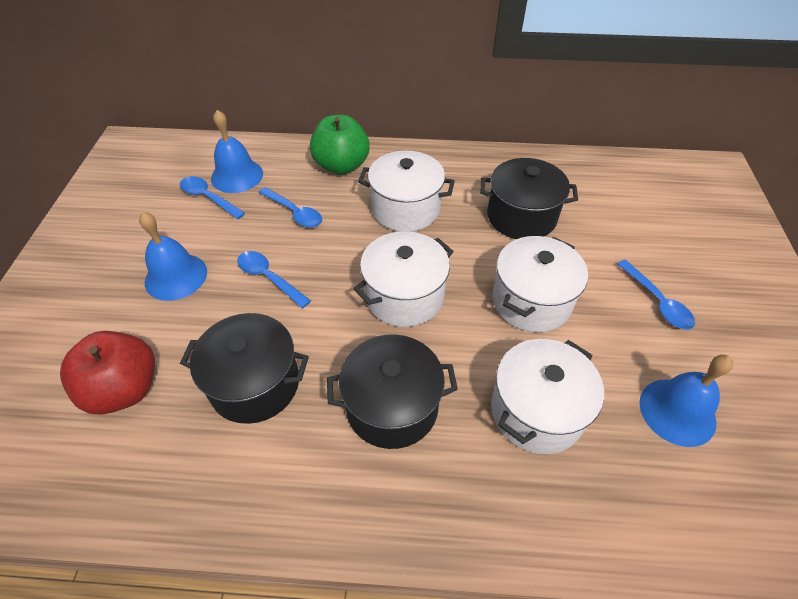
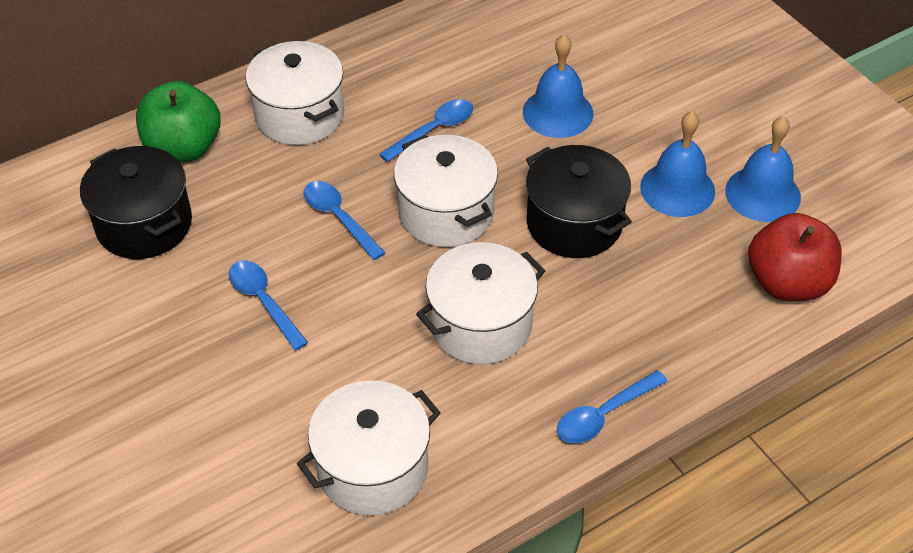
black pot: [180,313,309,424] [327,334,458,449] [480,158,578,239] = 3 -> [80,146,192,259] [526,145,632,258] = 2

